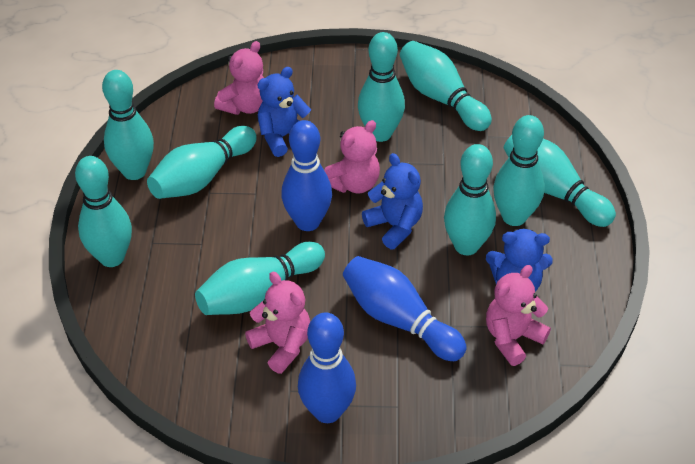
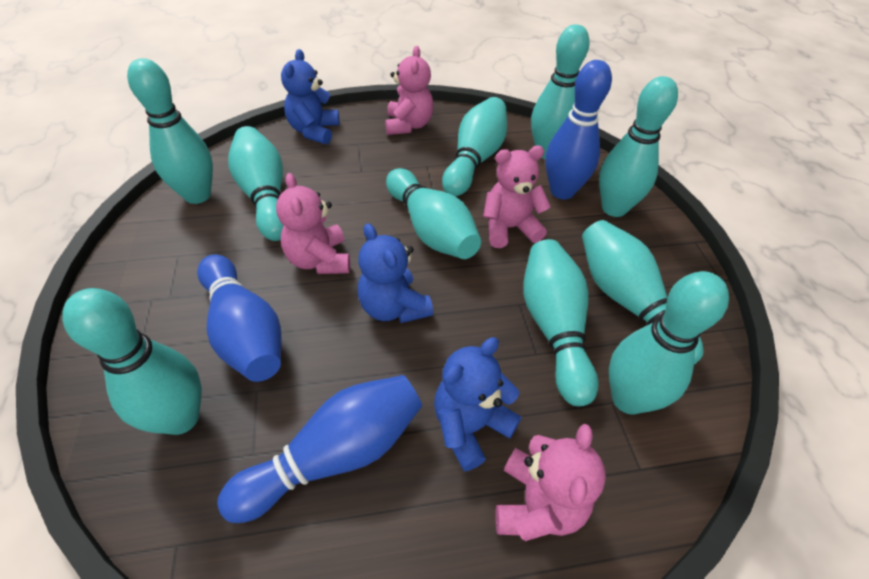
turquoise bowling pin: [75,156,132,267] [102,70,154,180] [147,126,257,199] [195,242,325,315] [358,32,405,142] [400,41,492,131] [444,144,496,255] [493,115,545,226] [504,135,616,227] = 9 -> [62,288,202,435] [127,58,213,204] [228,126,284,241] [386,168,481,259] [442,97,507,196] [523,239,599,406] [531,24,590,159] [582,220,703,364] [599,76,678,217] [609,271,729,415] = 10

